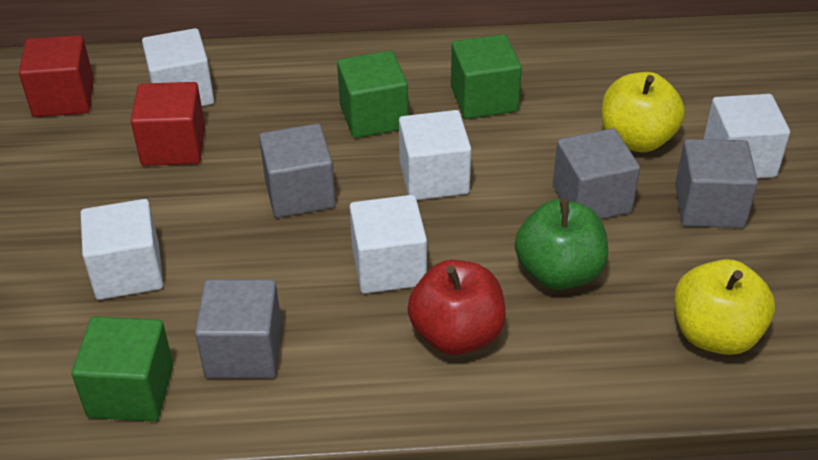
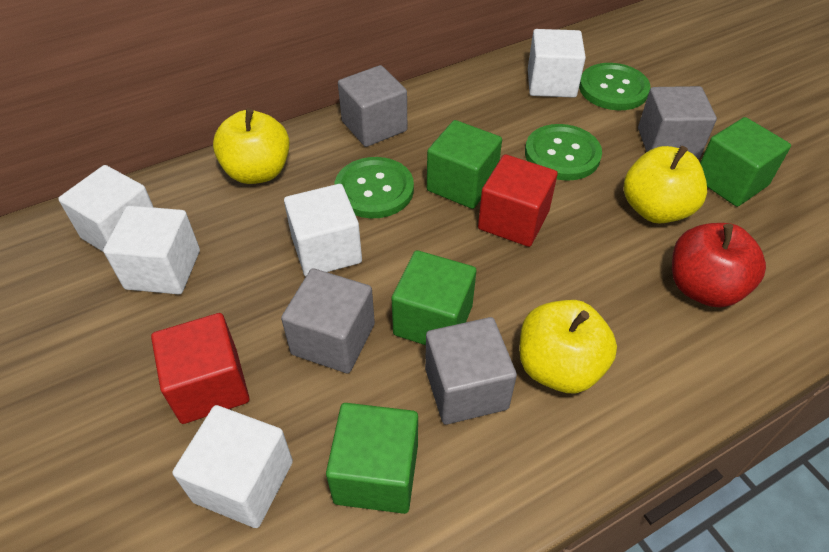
green apple: [515,199,608,290] = 1 -> none = 0
green button: none = 0 -> [335,157,414,218] [525,124,602,181] [579,63,650,110] = 3
green cube: [72,316,173,421] [337,51,408,138] [451,34,522,119] = 3 -> [326,403,418,514] [391,250,476,345] [427,120,502,209] [700,117,791,207] = 4
yellow apple: [602,72,685,152] [674,259,775,355] = 2 -> [213,108,290,184] [519,300,617,393] [624,146,707,224] = 3

